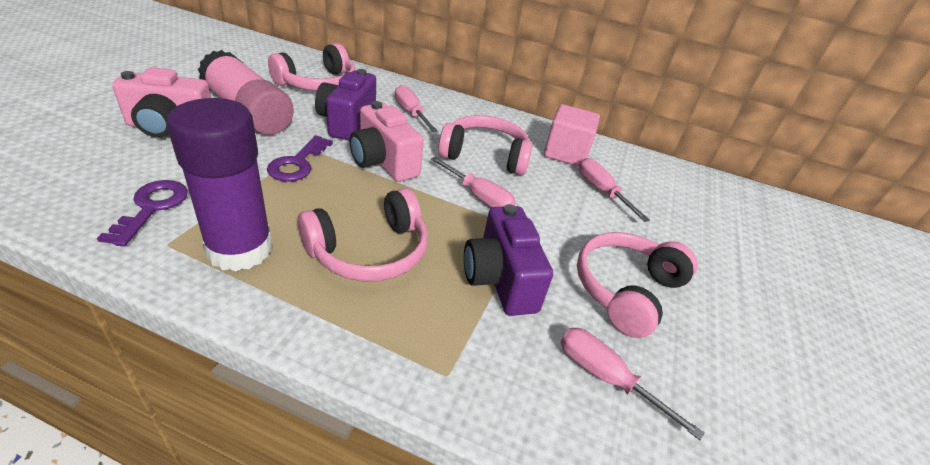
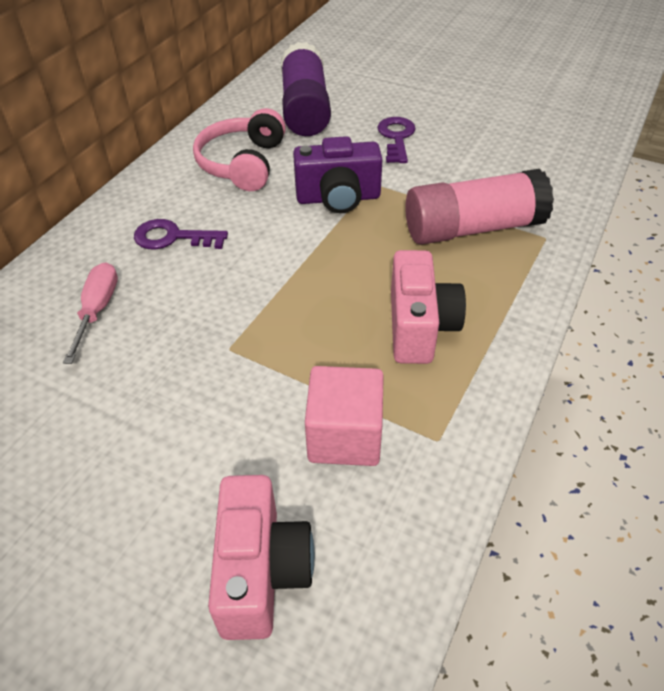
pink headphones: [268,43,355,91] [298,188,428,281] [438,115,533,176] [577,232,698,338] = 4 -> [193,108,286,191] = 1
pink screwdriver: [395,85,438,132] [431,157,516,207] [561,328,704,440] [579,158,650,222] = 4 -> [63,262,118,364] = 1
purple camera: [315,69,376,141] [464,204,553,316] = 2 -> [293,136,382,213] = 1

